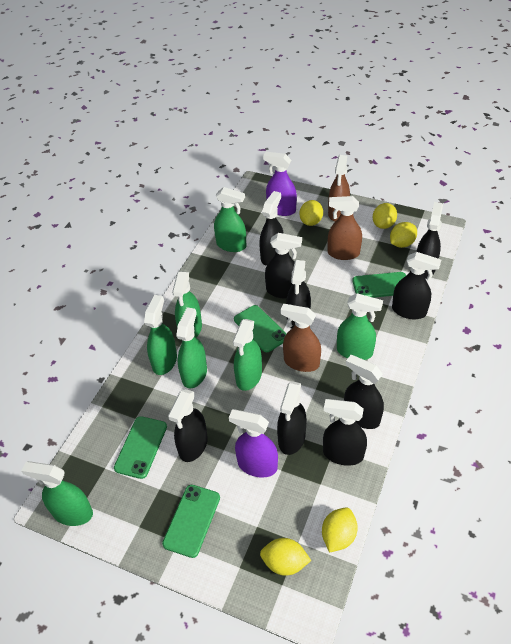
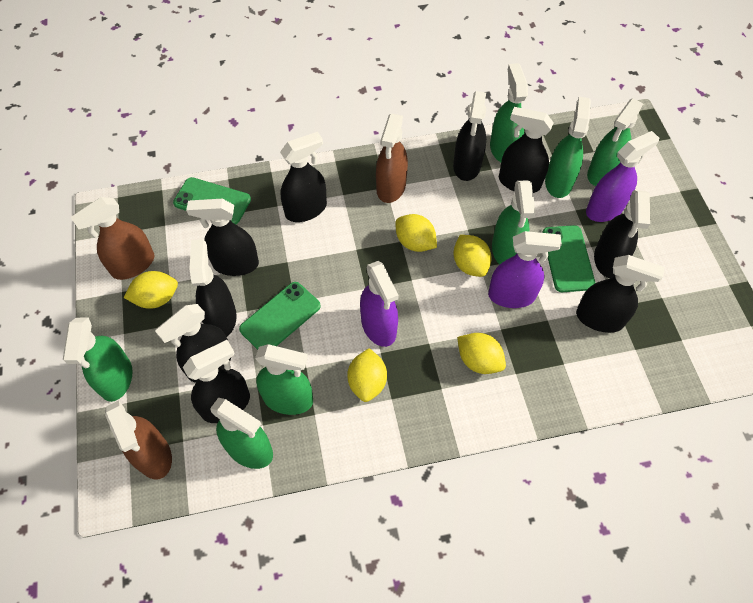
green phone: [114,416,167,479] [162,485,220,558] [234,305,287,352] [352,272,406,298] = 4 -> [173,177,251,224] [239,282,321,350] [542,225,596,292] = 3
purple spray bottle: [229,409,278,478] [263,152,297,216] = 2 -> [360,261,399,347] [488,231,562,308] [586,131,659,222] = 3

